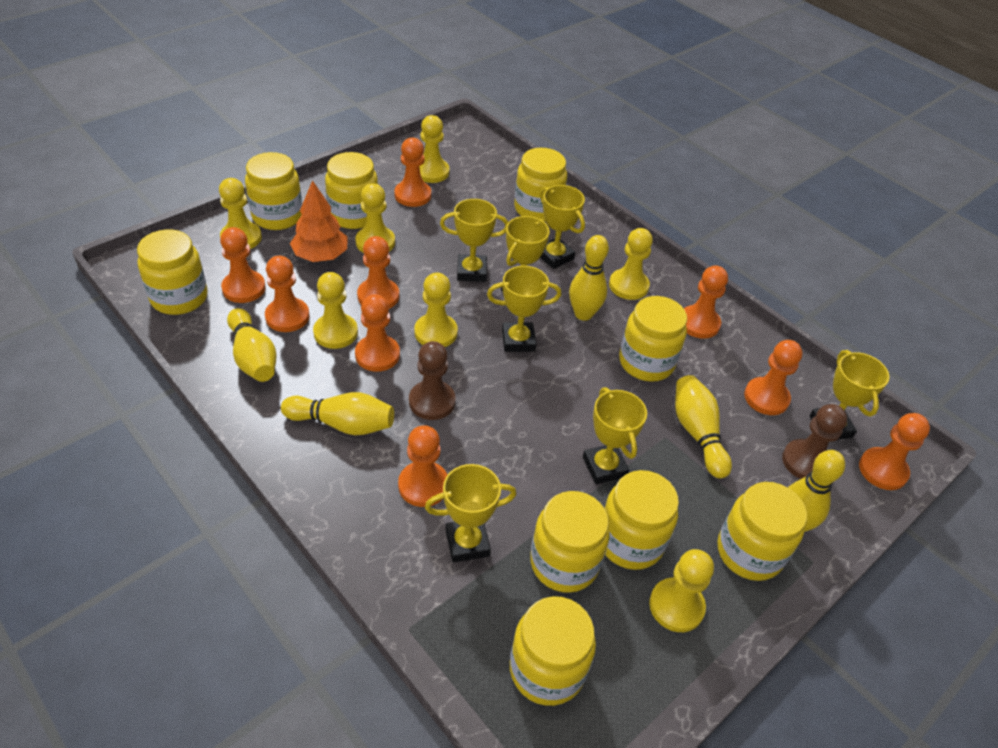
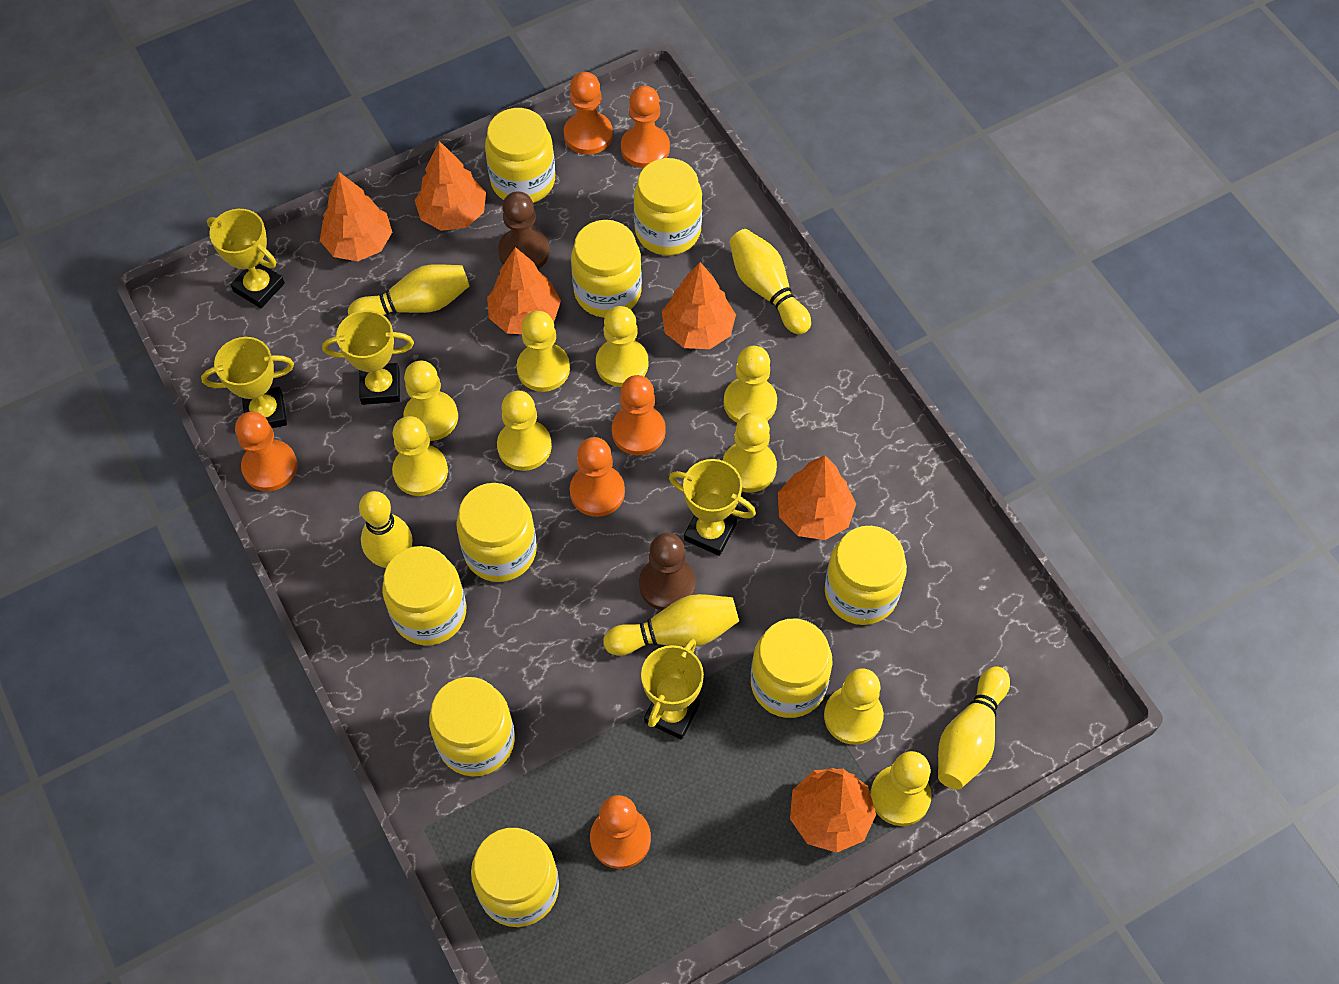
orange pawn: [220,227,266,303] [265,256,309,332] [355,294,400,372] [357,236,399,309] [394,138,431,207] [398,425,448,507] [684,265,728,339] [744,340,803,415] [859,413,930,490] = 9 -> [235,411,297,491] [564,72,613,155] [570,437,625,517] [590,795,651,869] [612,375,666,455] [621,85,670,168] = 6
orange tree: [290,180,348,262] = 1 -> [320,172,392,261] [415,141,486,231] [487,247,561,334] [662,262,736,349] [778,455,856,540] [790,768,876,853] = 6
yellow pawn: [219,178,262,249] [313,272,358,349] [355,183,395,253] [414,273,458,347] [419,115,449,183] [609,228,653,300] [649,549,714,632] = 7 -> [392,416,448,496] [404,361,458,441] [497,390,552,471] [517,311,570,392] [596,306,648,387] [723,413,777,493] [724,346,777,423] [824,668,884,745] [870,751,932,826] = 9
yellow trophy: [425,464,516,563] [440,199,508,282] [487,266,561,352] [501,216,550,292] [540,185,585,269] [583,387,647,484] [810,350,890,440] = 7 -> [201,337,294,428] [207,209,285,308] [322,310,414,405] [641,639,704,740] [669,459,756,556] = 5

